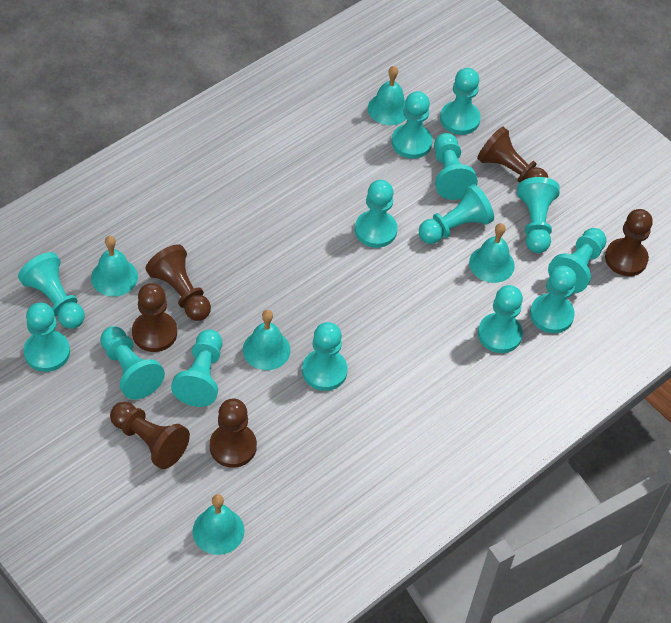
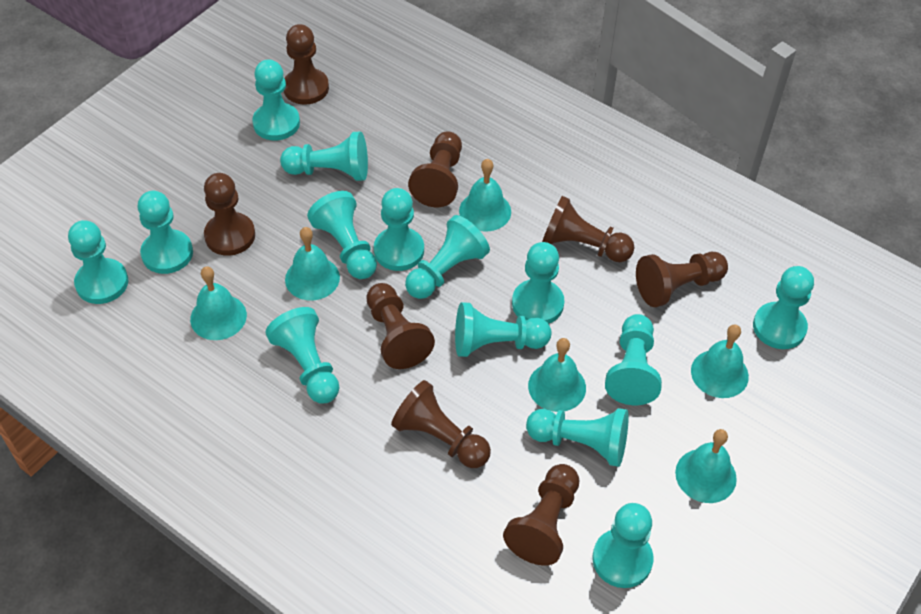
brown pawn: [110,402,190,469] [132,283,177,352] [145,244,211,321] [210,398,257,468] [477,127,548,183] [605,209,653,276] = 6 -> [204,173,255,256] [284,24,329,105] [366,283,435,369] [391,380,491,468] [408,132,462,207] [503,464,580,566] [542,196,634,262] [636,252,728,307] = 8
turquoise bell: [91,236,138,297] [193,494,245,555] [243,310,291,370] [368,66,406,125] [469,223,515,283] = 5 -> [190,266,247,340] [285,227,340,300] [459,159,511,232] [528,338,586,412] [675,429,737,503] [691,324,749,398] = 6

